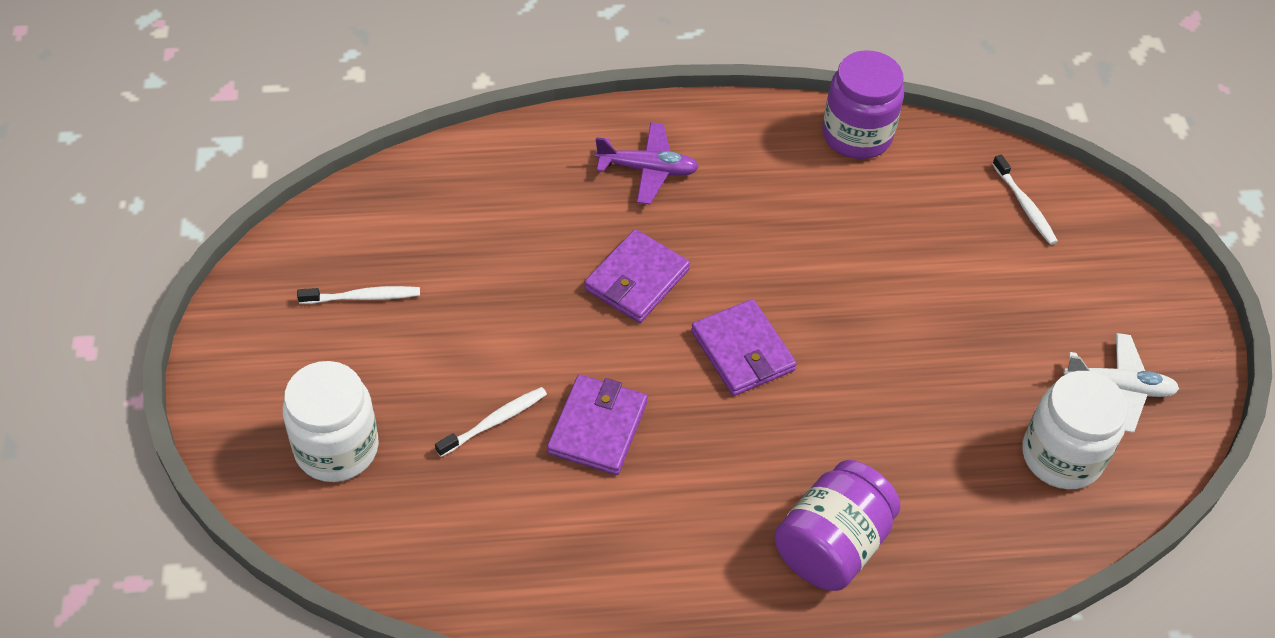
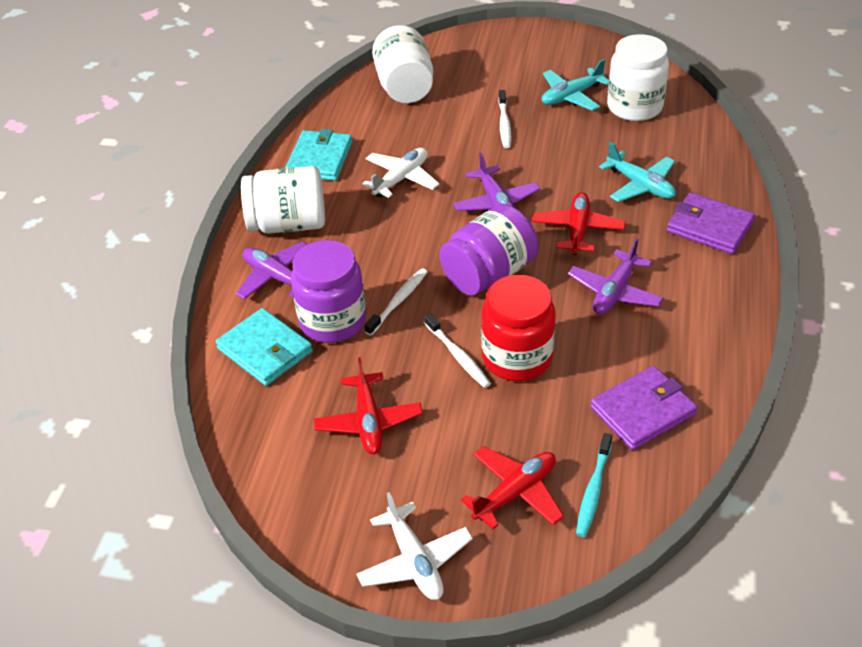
purple plane: [595,122,699,204] = 1 -> [236,241,308,300] [453,153,540,212] [568,238,664,314] = 3
purple wallet: [547,374,648,475] [584,229,690,323] [691,299,797,396] = 3 -> [590,366,698,450] [667,192,755,254] = 2
red jar: none = 0 -> [481,275,556,381] = 1
red plane: none = 0 -> [314,357,423,454] [461,446,564,529] [532,192,625,255] = 3
turquoise plane: none = 0 -> [542,59,609,111] [599,142,676,202] = 2
turquoise toothbrush: none = 0 -> [576,433,612,537] = 1
turquoise wallet: none = 0 -> [215,308,313,386] [285,129,352,181] = 2
white jar: [283,361,379,482] [1022,371,1128,489] = 2 -> [241,166,325,234] [372,25,433,103] [607,34,669,121] = 3
white plane: [1064,333,1179,433] = 1 -> [356,492,473,600] [362,148,439,198] = 2

